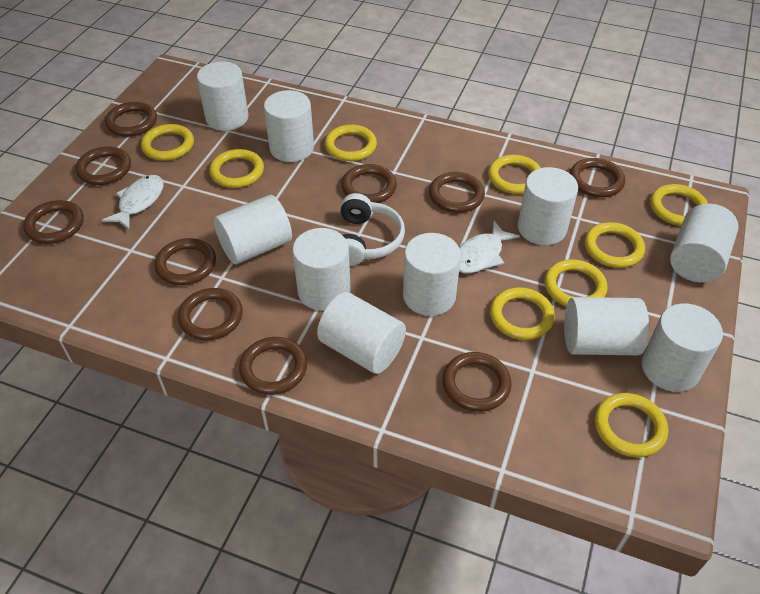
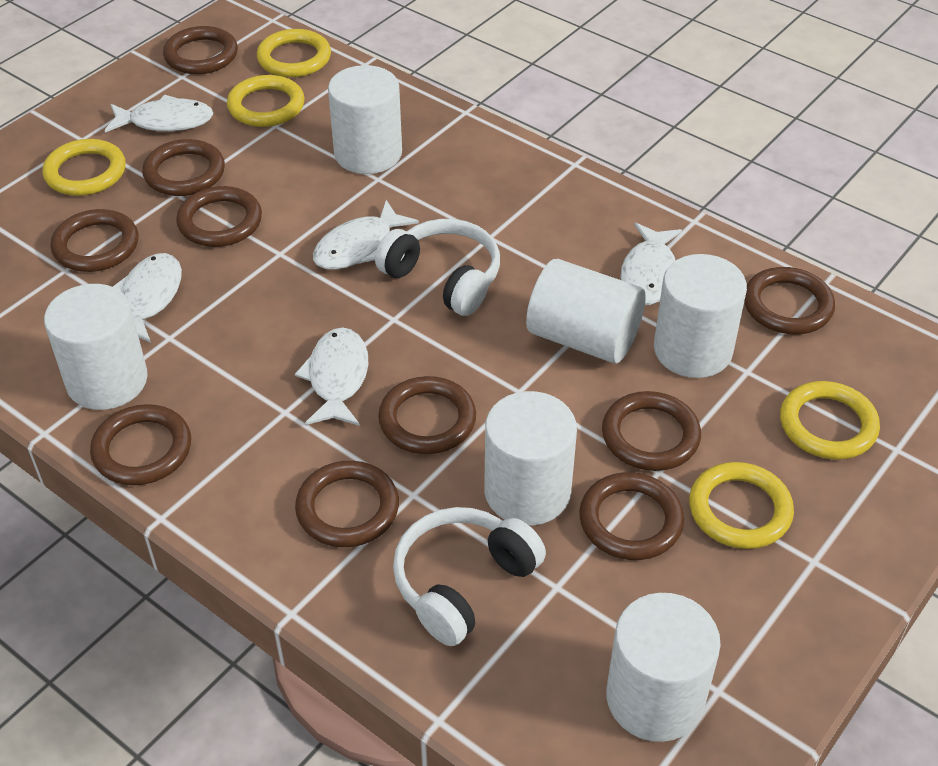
white cylinder: [197,61,249,131] [214,195,292,264] [264,90,314,162] [292,228,351,311] [317,292,406,374] [403,233,461,316] [518,167,578,245] [564,297,649,355] [642,303,723,392] [670,204,739,283] = 10 -> [44,284,148,410] [328,65,402,174] [484,391,577,526] [526,259,646,364] [606,593,721,742] [654,254,747,378] = 6
white fish: [102,175,164,229] [459,221,520,273] = 2 -> [105,95,213,133] [113,253,182,343] [295,327,368,426] [313,200,419,270] [620,223,682,305] = 5
white headphones: [341,193,405,266] = 1 -> [375,219,500,316] [393,507,546,646] = 2
yellow ring: [141,124,194,161] [209,149,264,188] [324,125,377,161] [488,155,541,194] [490,287,555,340] [545,259,608,306] [584,222,645,268] [595,393,668,457] [650,184,708,226] = 9 -> [43,139,126,196] [227,75,305,127] [257,29,331,77] [689,462,794,549] [780,381,880,460] = 5

